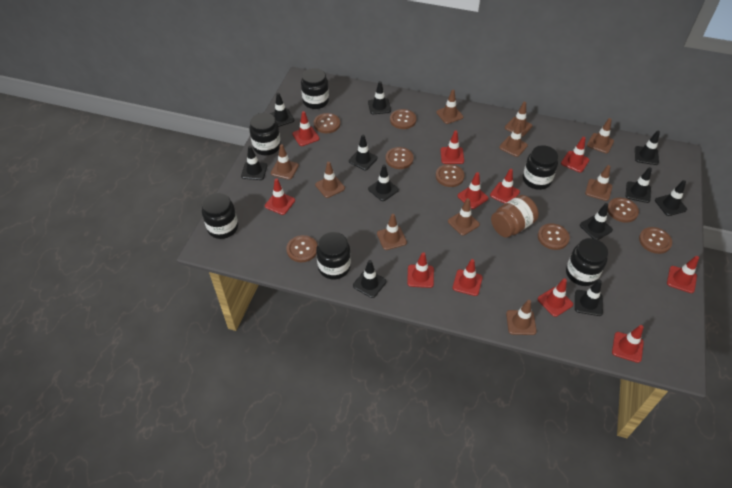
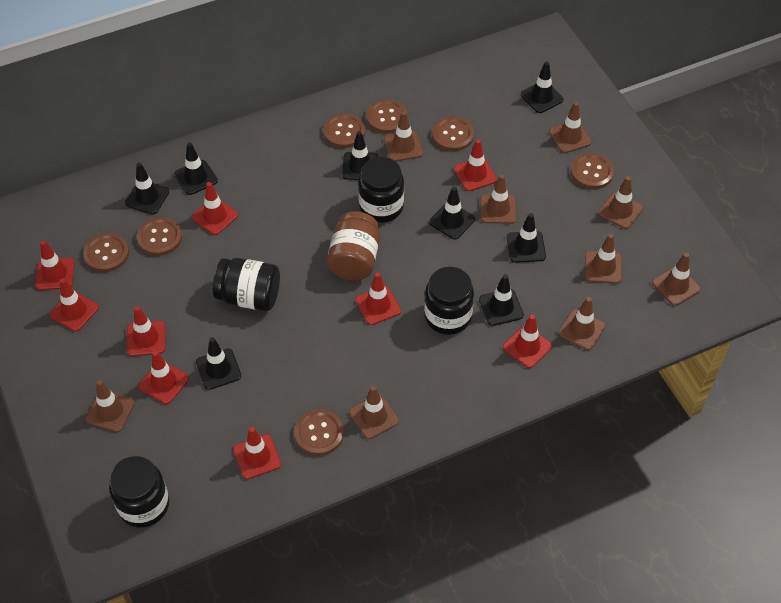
black jar: [202,193,238,239] [249,113,281,155] [301,68,329,109] [316,232,351,279] [523,145,558,190] [566,238,608,286] = 6 -> [109,456,169,528] [213,258,280,311] [358,157,404,223] [424,267,474,335] = 4
black traffic cone: [241,146,267,180] [269,93,294,127] [349,135,378,170] [353,260,386,298] [368,81,391,114] [368,165,399,201] [575,280,603,316] [580,203,613,240] [626,167,652,203] [635,131,660,165] [655,180,687,216] = 11 -> [125,163,169,214] [174,143,218,195] [196,337,241,390] [342,131,378,180] [429,187,475,240] [479,274,524,326] [507,213,546,263] [521,61,563,113] = 8
brown button: [286,235,317,262] [314,113,340,133] [386,147,414,169] [390,109,416,129] [436,164,465,187] [538,223,570,250] [608,198,639,223] [639,227,672,254] = 8 -> [83,233,129,272] [137,217,182,256] [294,409,344,456] [323,113,365,148] [366,99,408,133] [432,116,474,151] [571,153,614,189] = 7
brown traffic cone: [271,144,299,180] [315,162,345,198] [377,214,407,250] [436,90,463,124] [448,198,480,236] [499,121,528,157] [505,102,532,137] [506,300,537,335] [585,165,612,201] [587,118,614,153] = 10 -> [85,380,135,432] [349,386,399,439] [384,111,423,162] [480,175,516,224] [549,102,592,153] [558,297,606,350] [585,234,622,284] [598,176,643,229] [652,253,701,306] = 9
red traffic cone: [265,178,295,215] [292,111,319,146] [407,252,434,288] [441,131,464,164] [453,259,483,296] [457,172,488,209] [490,169,520,204] [538,278,573,317] [561,137,589,172] [612,325,644,363] [667,256,699,293] = 11 -> [35,240,75,290] [50,278,99,332] [127,306,165,356] [138,351,189,404] [192,182,238,235] [233,427,281,479] [355,272,401,325] [454,139,497,191] [503,314,552,368] = 9

